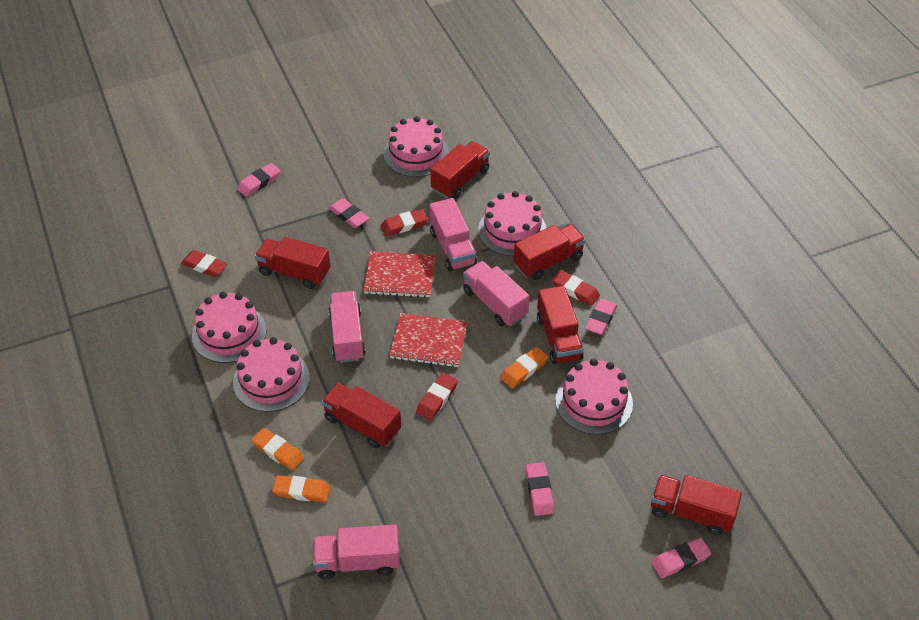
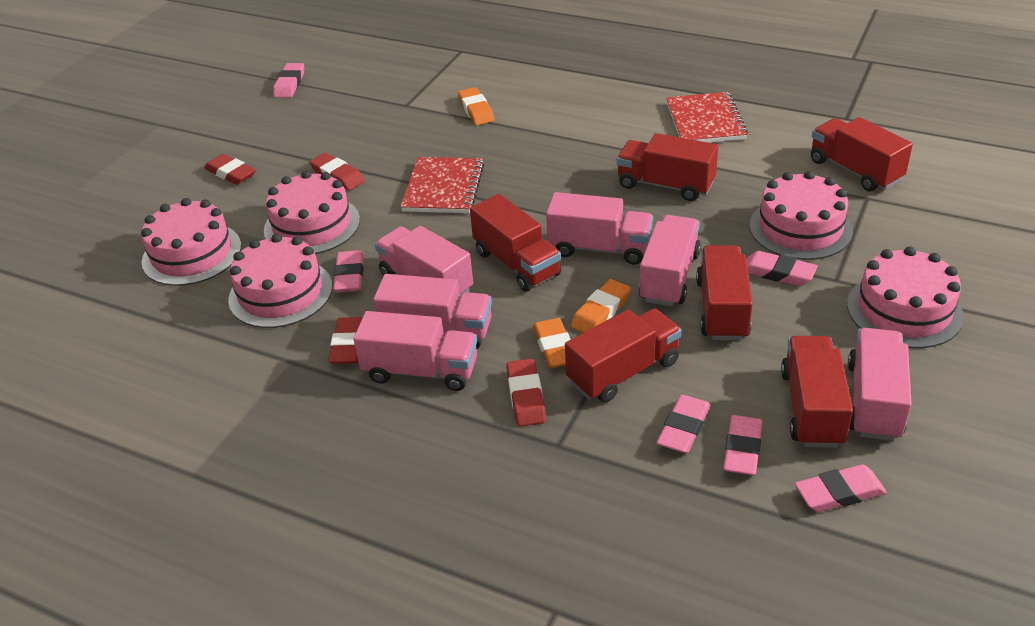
pink eraser: [237,163,280,197] [329,198,369,228] [526,462,554,516] [585,299,617,335] [652,538,711,578] = 5 -> [273,63,304,98] [333,250,364,292] [657,395,711,453] [723,415,763,475] [746,251,818,286] [795,464,887,512] = 6
pink truck: [313,524,400,579] [329,291,366,363] [429,198,477,271] [463,261,529,326] = 4 -> [354,311,477,391] [373,274,492,349] [375,226,473,297] [546,192,653,265] [638,215,701,306] [848,328,912,441] = 6

